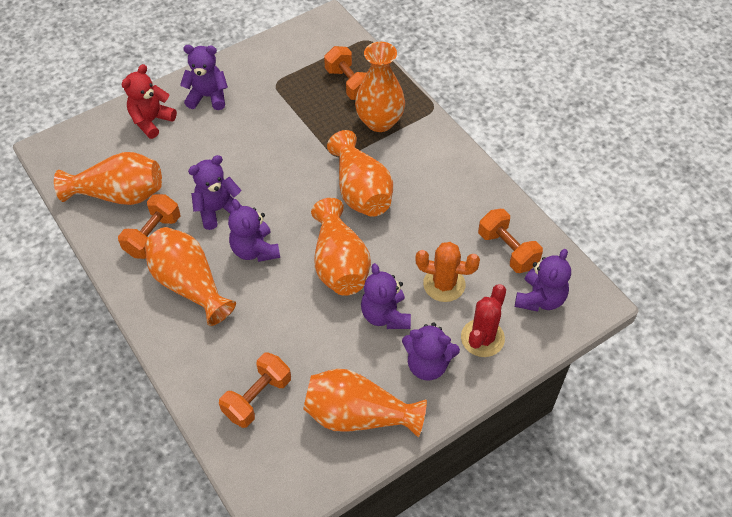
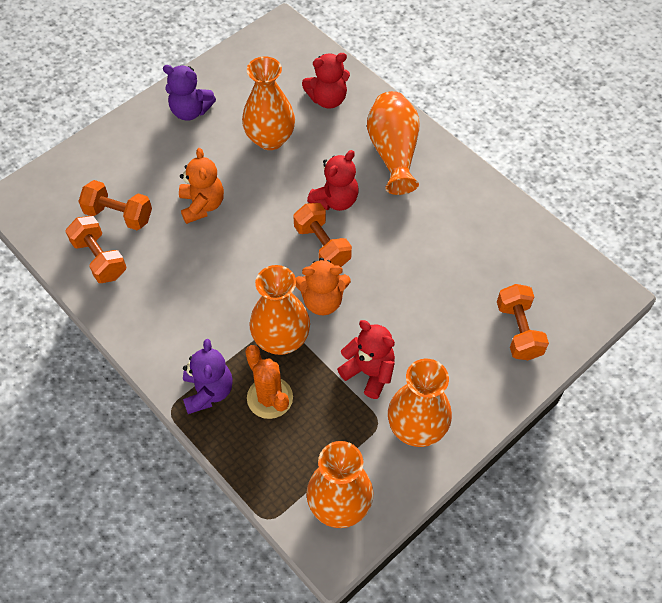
orange teddy bear: none = 0 -> [179,148,224,224] [295,258,351,315] = 2
orange vase: [54,152,162,205] [145,227,236,326] [303,369,427,437] [311,198,371,296] [327,130,393,217] [355,42,405,132] = 6 -> [242,56,295,150] [250,265,310,355] [306,441,373,528] [367,91,420,195] [388,359,452,447] = 5
purple teddy bear: [180,45,228,110] [188,155,242,230] [228,199,280,262] [361,263,411,329] [402,323,460,381] [515,249,571,312] = 6 -> [163,65,216,121] [183,339,233,414] = 2
red cactus: [461,284,506,357] = 1 -> none = 0
red teddy bear: [122,64,177,139] = 1 -> [302,53,350,109] [307,150,359,211] [337,320,395,399] = 3

